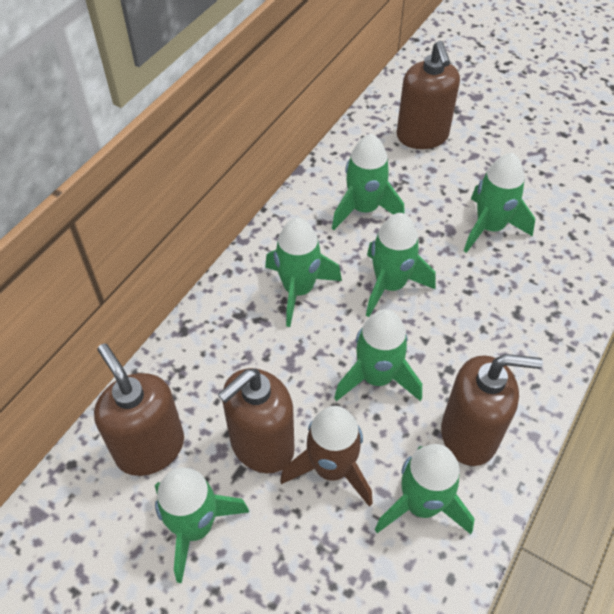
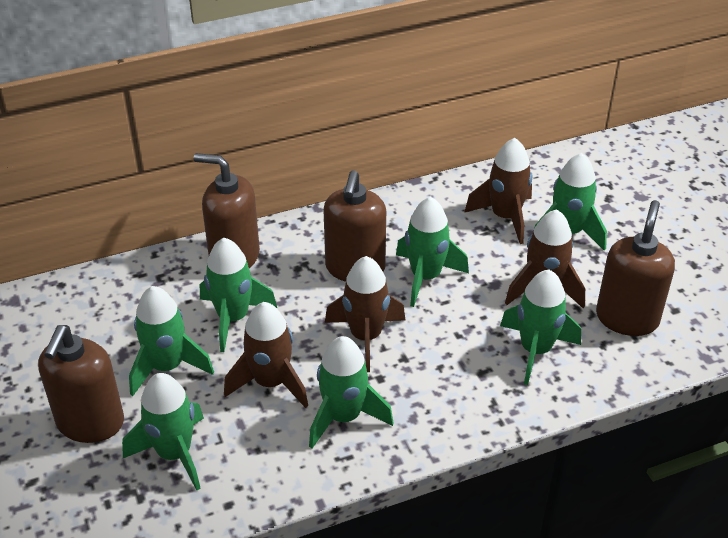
brown rocket: [280,406,373,507] = 1 -> [224,302,308,408] [325,256,405,372] [464,138,532,244] [505,209,585,308] = 4

